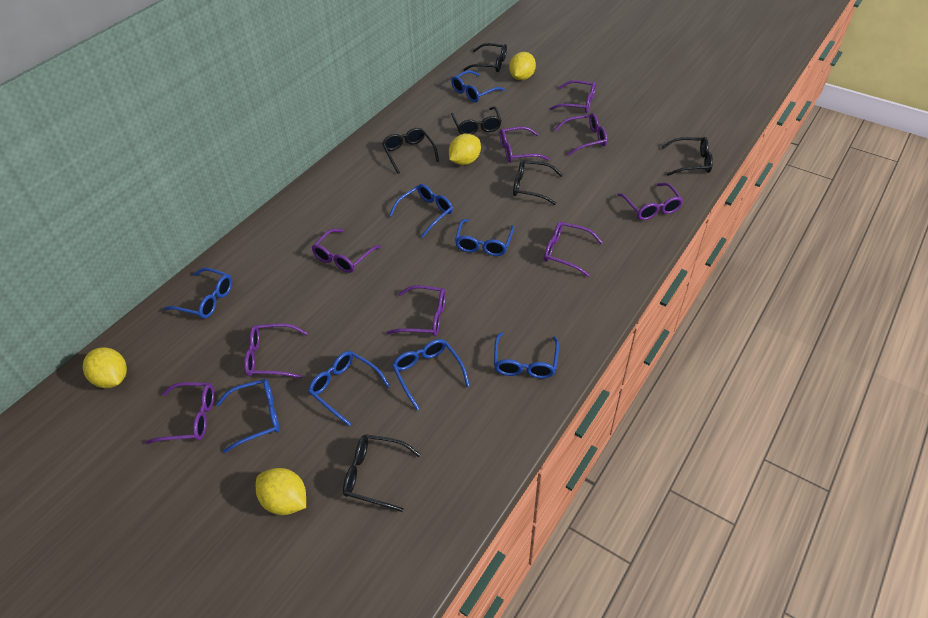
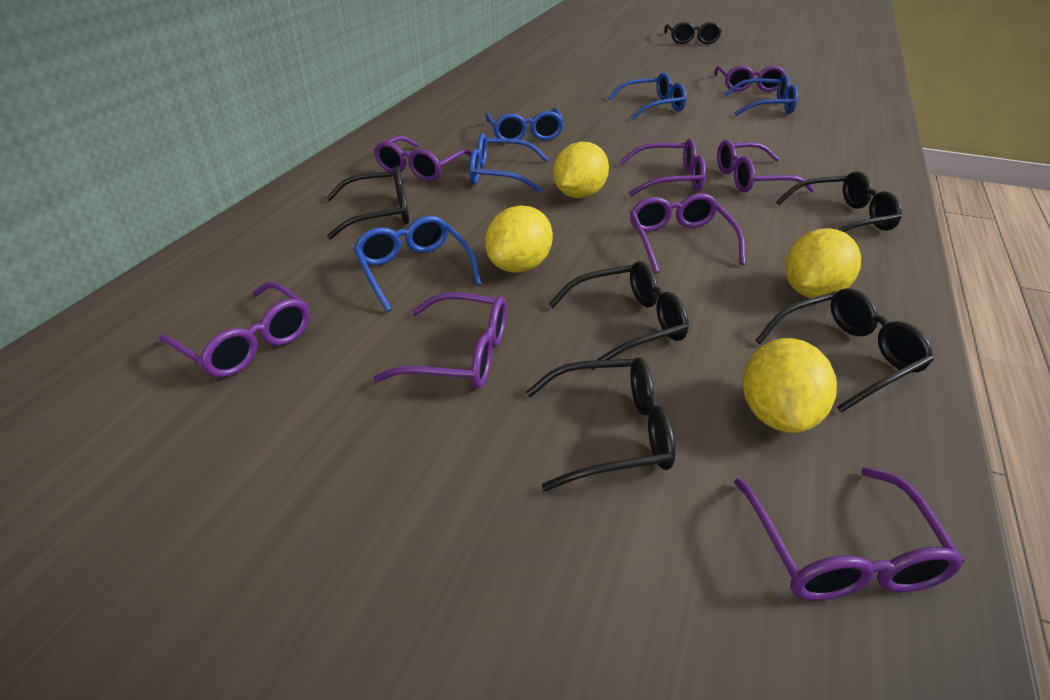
blue glasses: [164,268,232,319] [216,379,280,453] [308,351,390,426] [389,184,453,238] [392,339,470,410] [451,70,505,102] [455,219,514,256] [494,332,559,379] = 8 -> [353,216,481,312] [469,133,549,193] [485,108,564,140] [608,73,686,120] [724,74,798,116] = 5
purple glasses: [145,382,214,444] [244,323,308,378] [311,229,381,273] [386,285,446,336] [500,126,549,163] [544,221,603,277] [549,80,596,113] [554,113,607,156] [617,183,683,220] = 9 -> [159,282,310,377] [373,292,507,388] [374,136,472,181] [619,139,706,197] [630,193,745,273] [714,66,787,92] [717,140,815,192] [734,467,964,601] = 8

